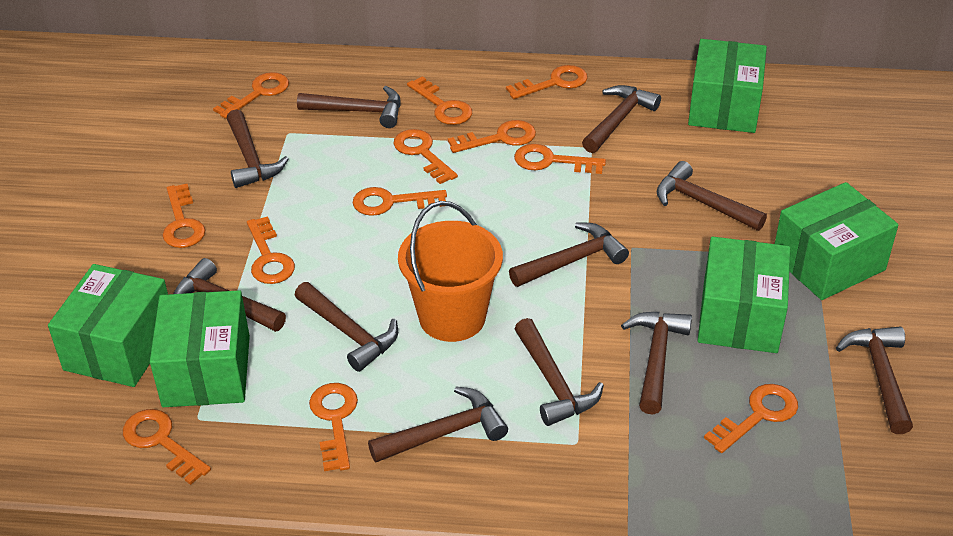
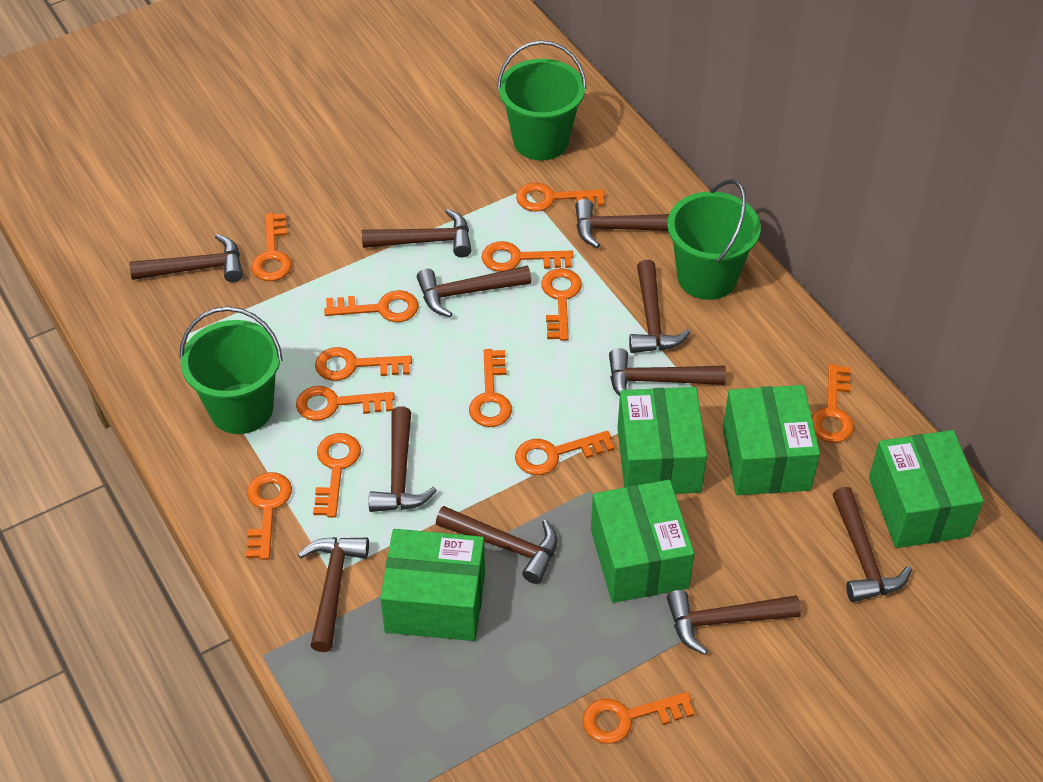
green bucket: none = 0 -> [179,306,282,434] [497,40,587,161] [667,179,761,300] = 3
orange bucket: [398,201,503,342] = 1 -> none = 0
orange key: [123,409,211,485] [162,184,205,248] [213,72,289,119] [247,216,295,284] [309,383,358,471] [353,187,447,216] [393,129,458,184] [407,76,472,125] [448,120,536,153] [506,65,588,99] [514,144,606,174] [704,384,798,453] = 12 -> [246,472,292,560] [252,213,292,281] [296,386,395,421] [313,433,361,518] [315,347,412,381] [324,290,419,322] [469,349,512,427] [482,241,573,272] [515,431,614,475] [516,183,605,212] [541,268,582,341] [583,692,695,744] [812,364,854,443] = 13

